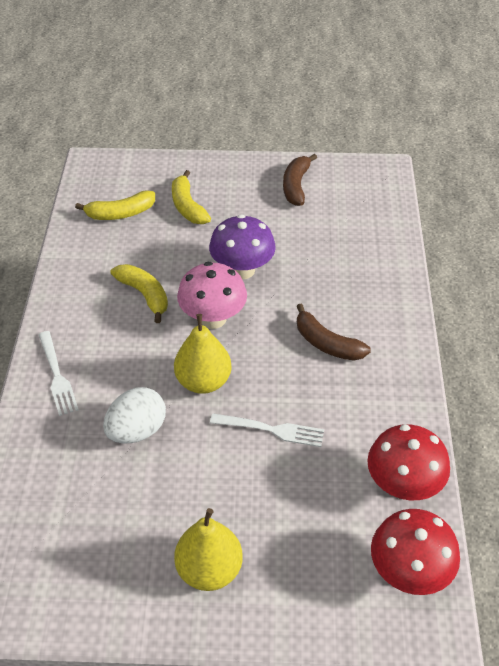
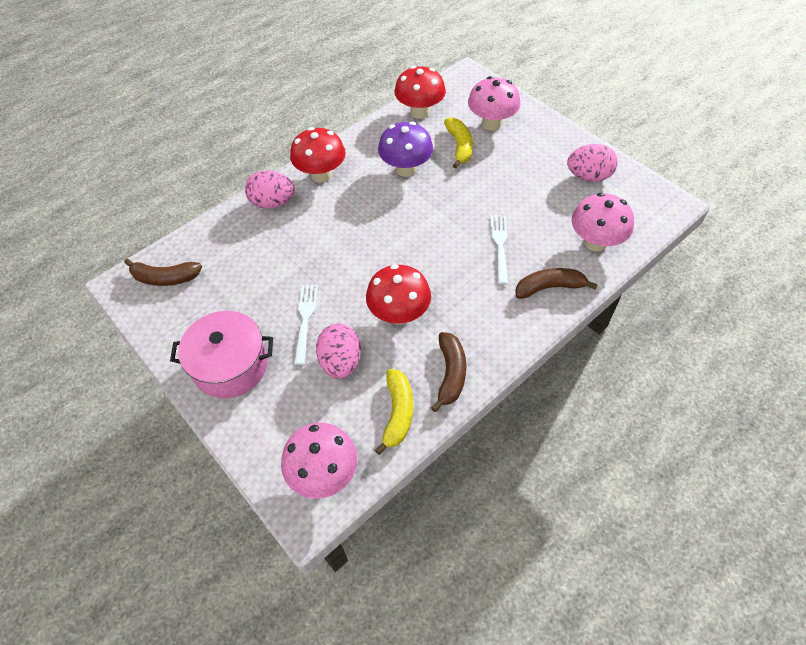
brown banana: [283,154,317,206] [297,303,371,361] = 2 -> [124,259,202,286] [431,332,466,412] [515,268,598,299] = 3
pink egg: none = 0 -> [245,171,295,209] [316,324,361,379] [567,144,618,182] = 3
pink mushroom: [177,262,247,329] = 1 -> [281,423,358,499] [468,76,520,131] [572,193,634,251] = 3
pink pot: none = 0 -> [170,311,273,398] = 1
red mushroom: [367,424,450,500] [371,509,460,595] = 2 -> [290,127,346,183] [366,264,431,325] [395,66,446,119] = 3
white egg: [103,387,166,443] = 1 -> none = 0
yellow banana: [75,190,155,220] [110,264,168,323] [172,170,211,224] = 3 -> [375,369,413,455] [444,117,473,168] = 2
yellow pear: [174,314,232,394] [174,508,243,591] = 2 -> none = 0

